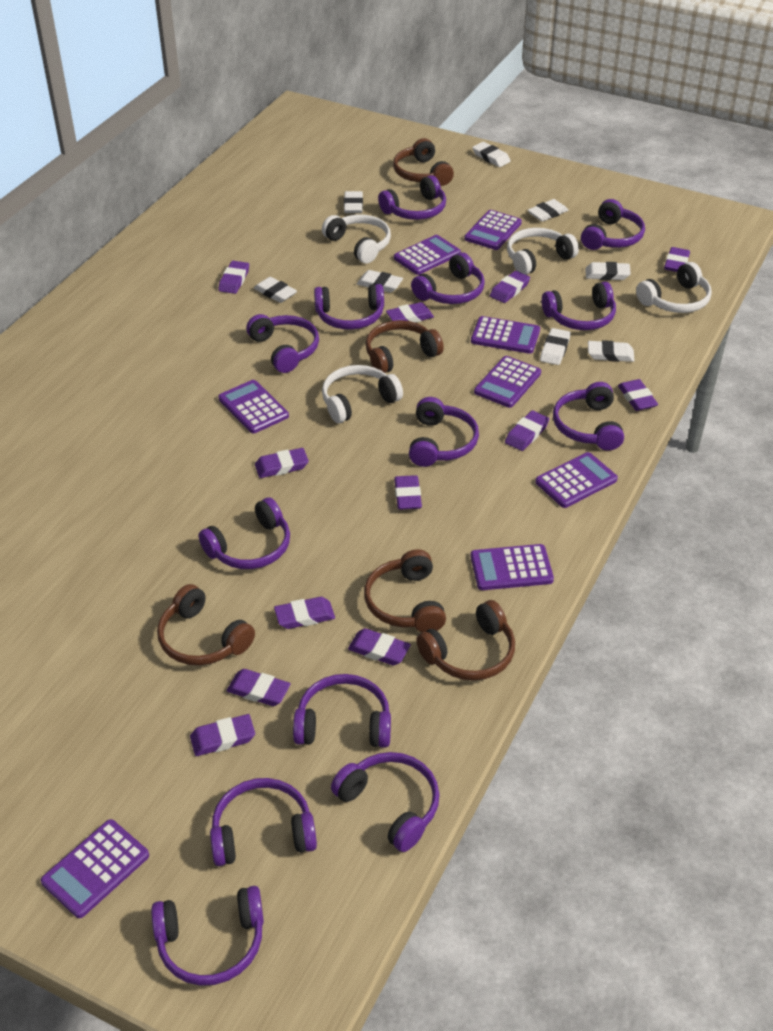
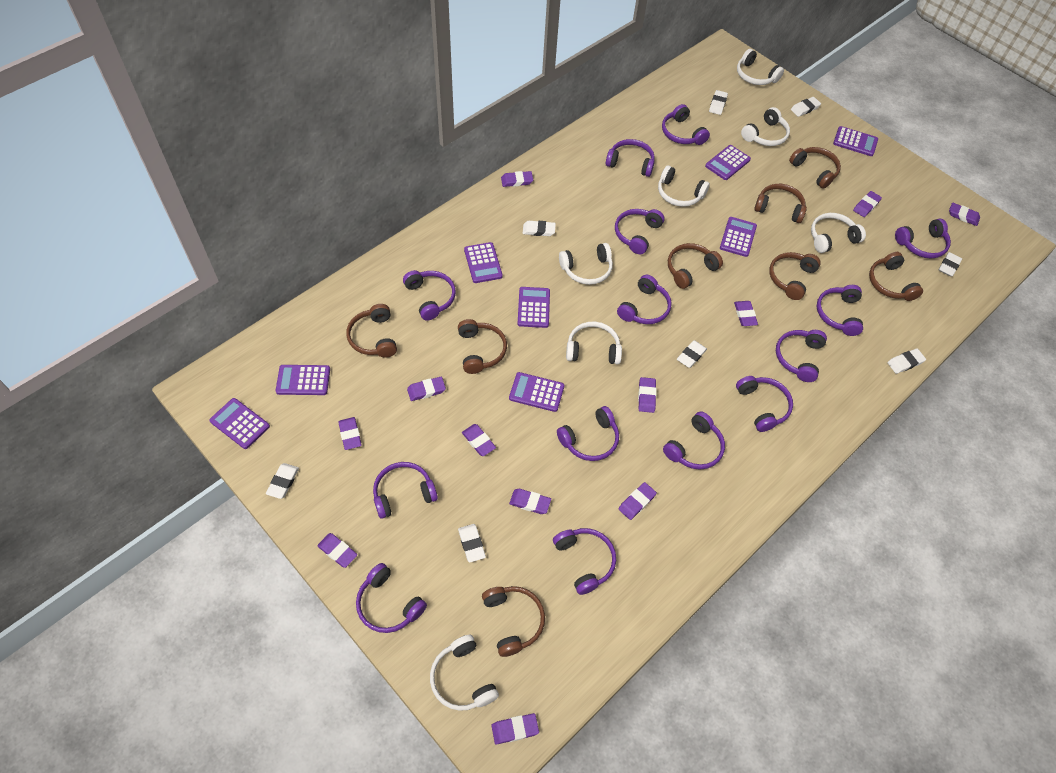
brown headphones: [157,584,255,666] [364,549,446,632] [366,320,444,373] [393,138,454,186] [416,600,515,681] = 5 -> [347,304,397,358] [458,319,507,374] [482,586,545,657] [668,243,723,289] [754,184,807,223] [769,252,821,300] [789,147,841,189] [869,252,923,301] = 8
purple headphones: [151,886,264,986] [198,498,290,569] [210,778,317,866] [246,314,319,373] [293,674,391,748] [314,284,384,330] [331,752,439,852] [378,175,446,220] [409,397,479,467] [411,252,485,304] [542,282,616,330] [553,382,624,451] [581,199,645,250] = 13 -> [356,563,427,633] [373,462,438,519] [403,270,456,321] [553,528,616,595] [557,406,619,461] [606,139,655,177] [615,209,665,254] [617,275,672,324] [662,104,710,145] [663,411,725,470] [736,376,793,432] [776,330,827,382] [817,285,863,336] [895,219,951,259] = 14
white headphones: [322,214,391,263] [322,365,403,423] [507,228,579,275] [636,262,712,313] = 4 -> [430,635,499,711] [559,243,613,285] [566,322,622,364] [658,165,710,207] [737,49,784,85] [741,107,790,146] [811,213,866,253] = 7

